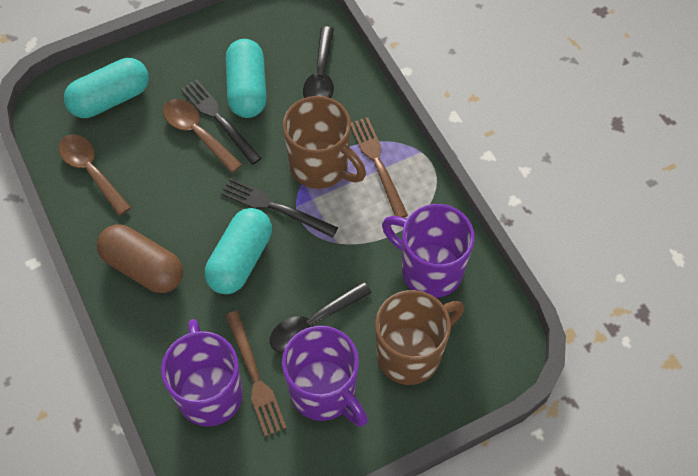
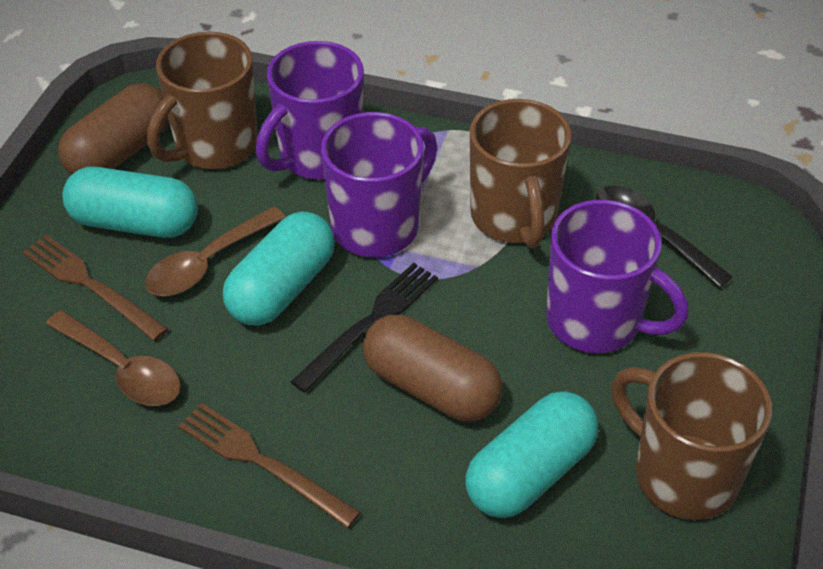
black fork: [181,79,262,165] [220,178,338,238] = 2 -> [291,263,438,393] = 1
black spoon: [270,282,372,353] [303,26,334,98] = 2 -> [596,185,733,288] = 1
brown capsule: [97,224,183,293] = 1 -> [58,84,169,175] [363,315,502,421] = 2
brown mug: [283,96,366,189] [375,290,464,385] = 2 -> [147,32,258,169] [470,99,572,248] [612,352,772,520] = 3

